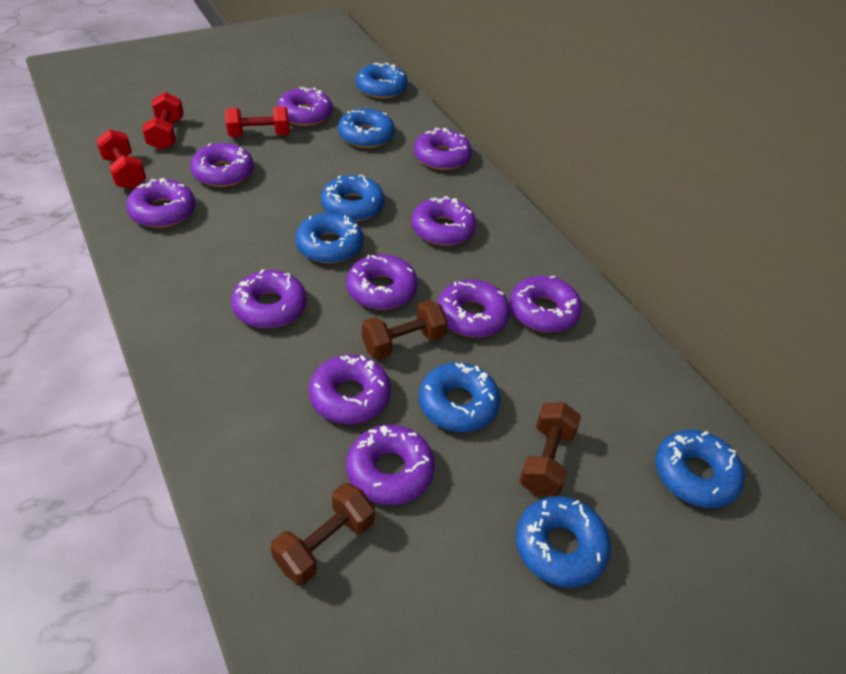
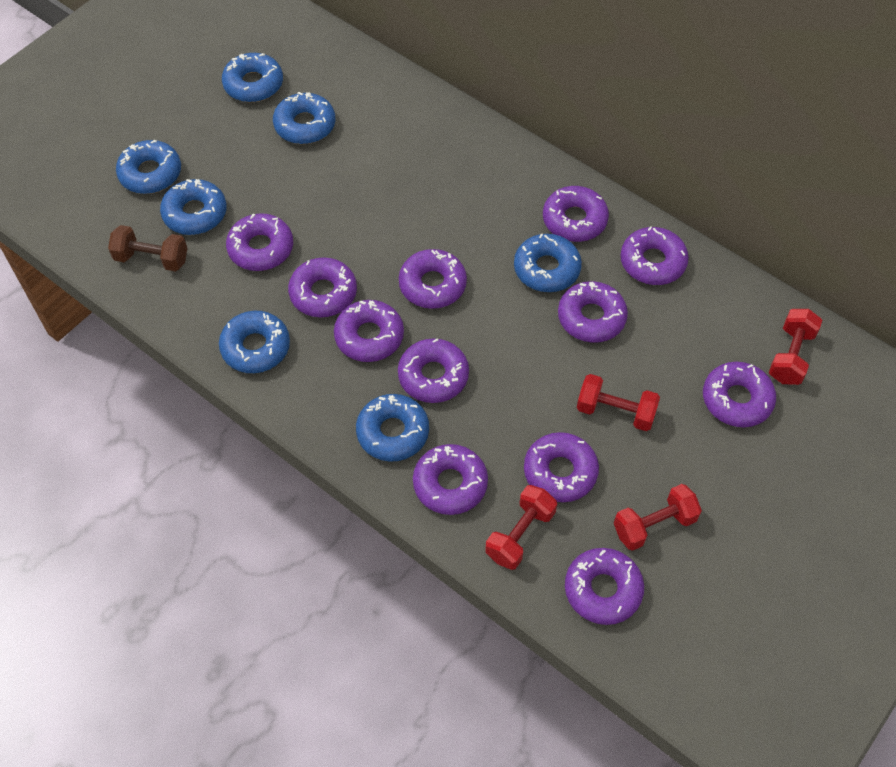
brown dumbbell: [271,483,375,585] [362,300,448,359] [519,402,581,496] = 3 -> [108,225,187,271] = 1
purple donut: [126,178,195,228] [190,143,254,187] [231,269,307,328] [277,87,333,126] [309,355,391,424] [346,254,418,310] [346,425,435,505] [412,196,476,246] [414,128,472,170] [438,279,510,337] [510,276,582,333] = 11 -> [226,213,293,271] [288,257,357,317] [334,300,404,362] [398,338,469,403] [399,249,467,309] [413,444,488,515] [524,432,599,502] [543,186,609,242] [558,281,628,343] [565,548,644,625] [620,226,689,285] [703,362,776,427] = 12
red dumbbell: [96,129,146,189] [142,92,184,150] [225,106,290,137] = 3 -> [485,485,557,570] [577,374,660,431] [614,484,702,551] [769,309,822,385] = 4

